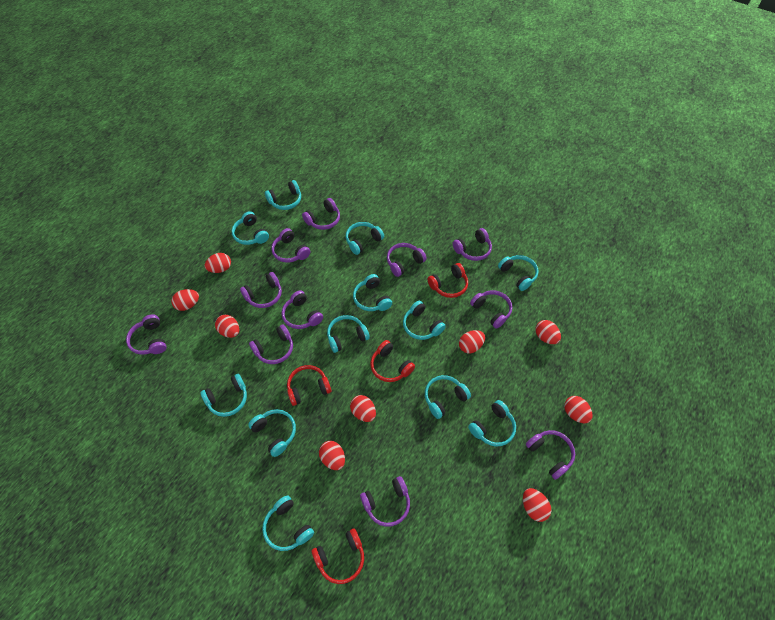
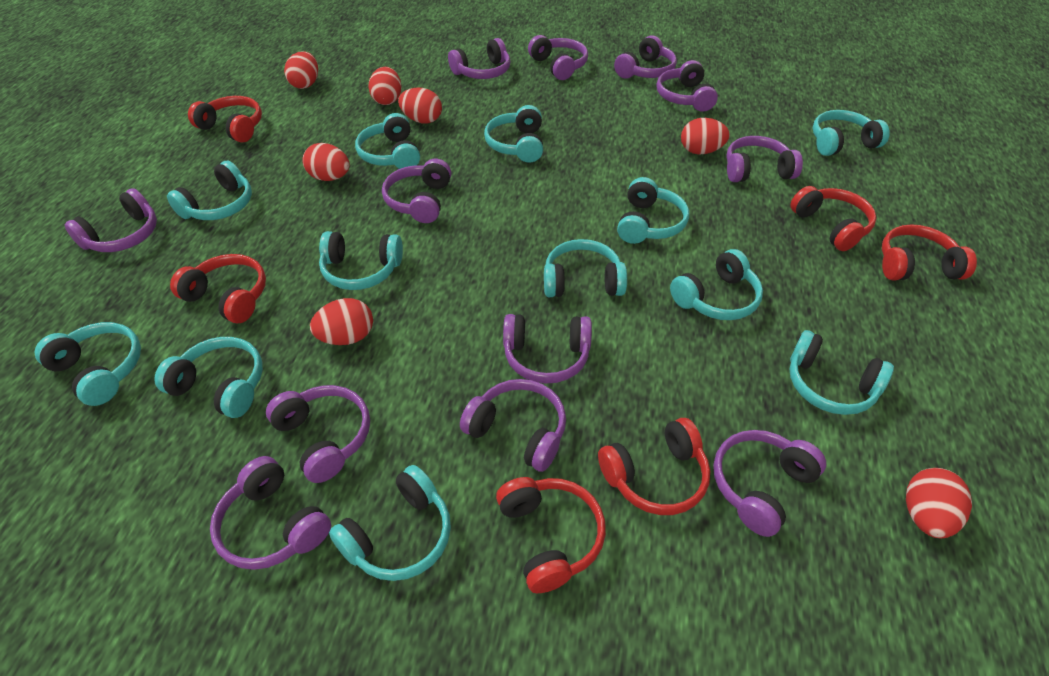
purple headphones: [126,315,167,355] [240,272,282,308] [249,324,293,364] [271,228,310,263] [282,290,323,329] [302,198,340,230] [360,476,410,527] [387,243,427,277] [453,228,492,261] [470,290,512,329] [526,430,575,480] = 11 -> [65,188,157,252] [210,456,331,570] [266,385,370,483] [382,159,451,223] [448,38,511,79] [460,379,566,472] [503,314,592,384] [528,35,588,80] [614,35,677,79] [656,60,718,112] [713,430,826,537] [726,136,803,182] = 12
red egg: [171,289,199,311] [205,253,231,273] [215,315,239,338] [319,441,345,470] [350,395,376,422] [459,330,485,354] [523,488,551,522] [535,320,561,344] [564,396,592,423] = 9 -> [284,51,318,89] [302,143,350,181] [310,298,373,345] [368,67,402,105] [398,87,442,124] [681,118,730,154] [906,468,972,538] = 7
red headphones: [287,365,331,406] [312,528,364,584] [370,340,415,382] [427,263,468,298] = 4 -> [170,254,266,323] [188,96,262,142] [496,477,606,593] [598,418,711,515] [790,186,876,251] [882,224,977,281] = 6

